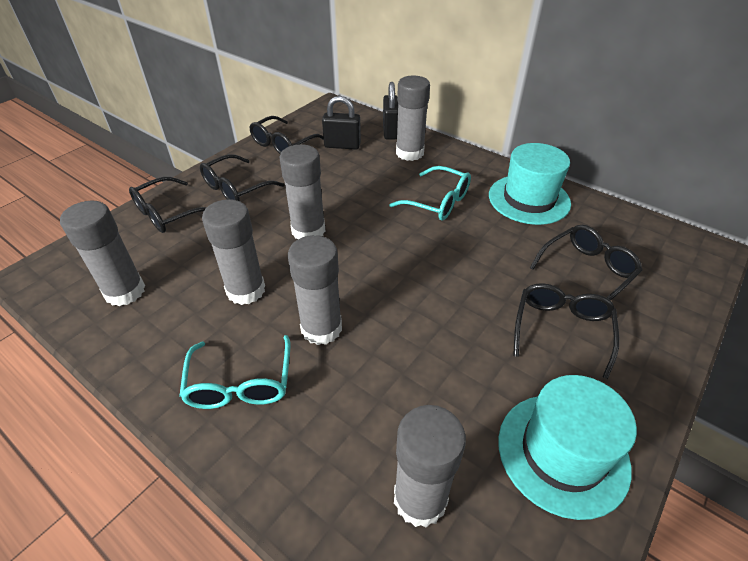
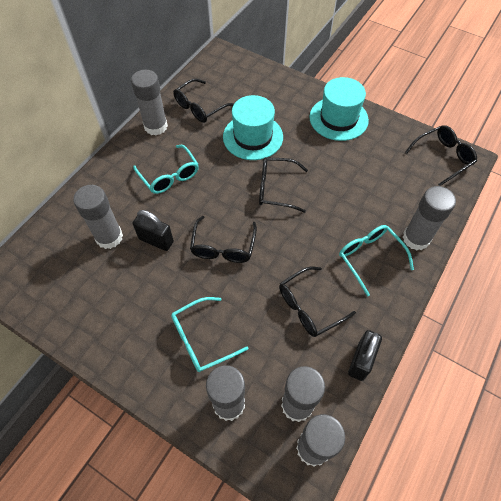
turquoise glasses: [179,335,291,409] [389,166,471,221] = 2 -> [133,145,199,194] [171,297,248,372] [339,225,414,296] = 3

